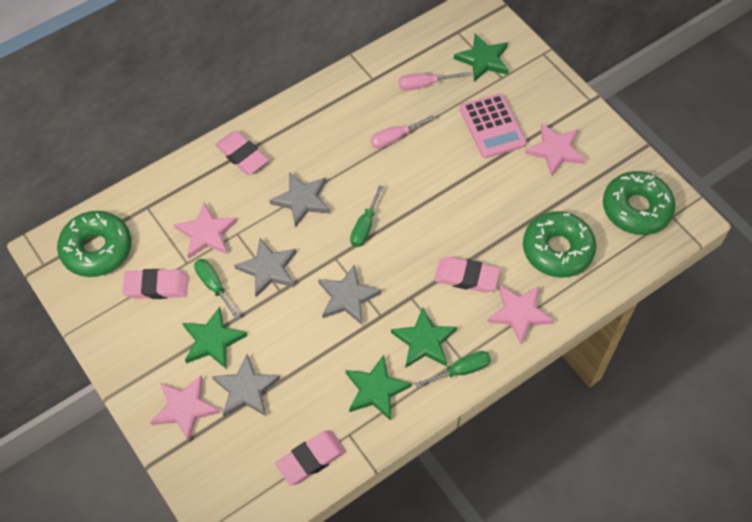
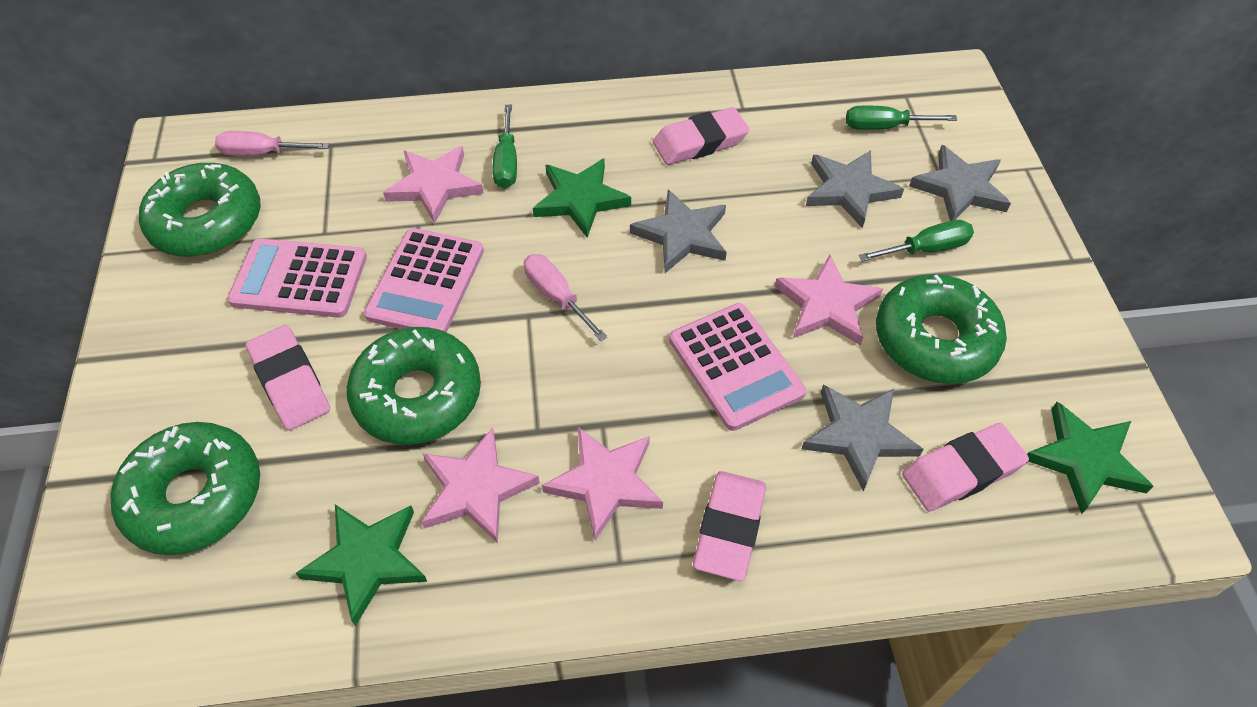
green donut: [57,211,131,277] [523,211,596,278] [603,171,675,235] = 3 -> [110,422,260,555] [139,163,260,257] [347,327,481,445] [876,274,1007,384] = 4
green star: [182,307,247,369] [346,355,412,421] [391,307,457,368] [454,33,509,82] = 4 -> [296,504,427,626] [533,158,631,238] [1027,402,1154,514] = 3
pink calculator: [460,93,527,158] = 1 -> [227,238,367,318] [364,228,484,332] [669,303,806,431] = 3

